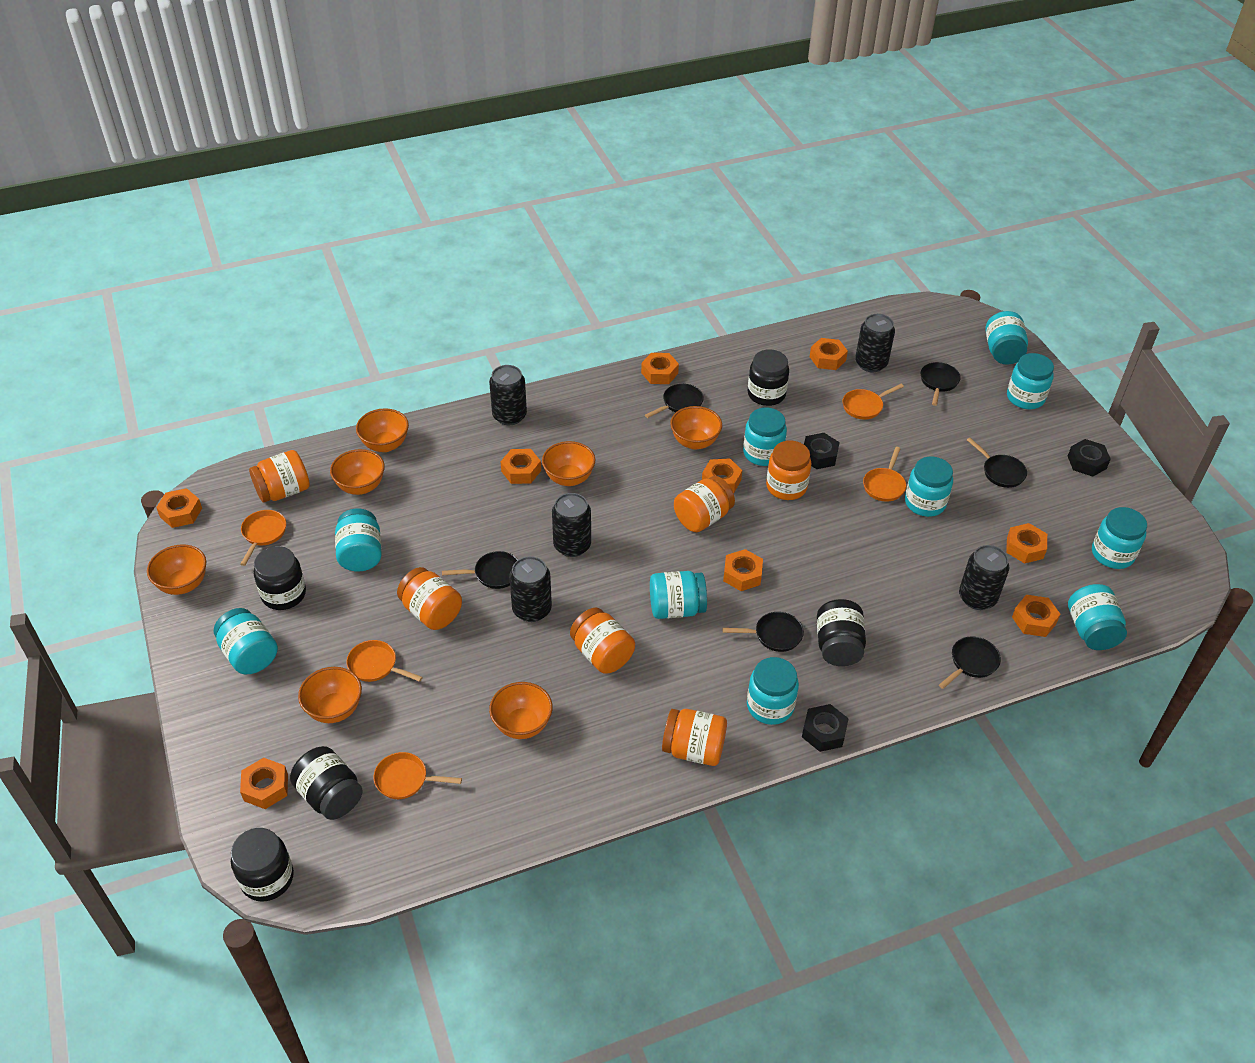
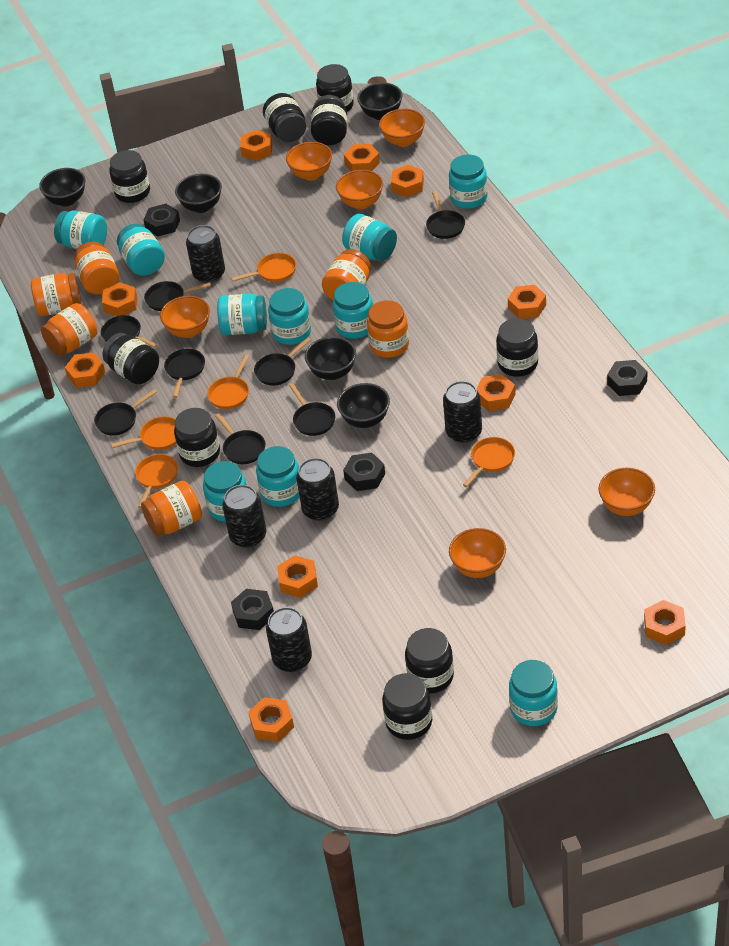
black bowl: none = 0 -> [39,168,85,207] [175,174,222,213] [305,336,356,380] [337,383,390,428] [357,82,403,120] = 5
black jar: [231,828,294,902] [254,546,306,610] [290,746,363,820] [747,349,789,406] [817,599,866,666] = 5 -> [102,333,159,384] [109,150,150,203] [174,408,220,467] [263,93,306,142] [311,95,347,145] [316,64,354,112] [382,673,432,740] [405,628,454,693] [496,318,538,377] = 9
black nut: [802,704,849,752] [804,433,840,469] [1068,439,1111,477] = 3 -> [143,204,180,237] [231,589,274,630] [343,453,385,491] [607,360,648,396] = 4
black pan: [442,551,518,589] [645,384,704,418] [723,612,804,652] [921,362,961,406] [939,636,1001,689] [967,438,1027,488] = 6 -> [94,389,157,436] [101,315,158,348] [144,281,211,311] [164,349,205,398] [215,413,265,464] [254,337,311,386] [289,384,335,436] [426,191,465,239] = 8
orange bowl: [147,544,206,595] [298,667,362,723] [330,449,385,495] [356,408,409,452] [489,682,553,739] [542,441,595,486] [670,406,722,450] = 7 -> [160,296,210,338] [286,142,332,181] [336,170,383,209] [379,109,425,147] [449,528,506,578] [598,468,655,516] = 6
orange nut: [156,488,202,528] [240,758,288,809] [501,449,541,484] [641,353,679,384] [702,458,742,493] [723,549,763,591] [810,338,848,370] [1006,523,1047,564] [1012,595,1060,637] = 9 -> [65,352,106,388] [102,282,137,316] [240,130,272,161] [248,697,294,742] [277,555,318,598] [344,144,380,171] [391,165,424,197] [477,374,515,411] [508,285,546,319] [644,600,686,645] = 10

